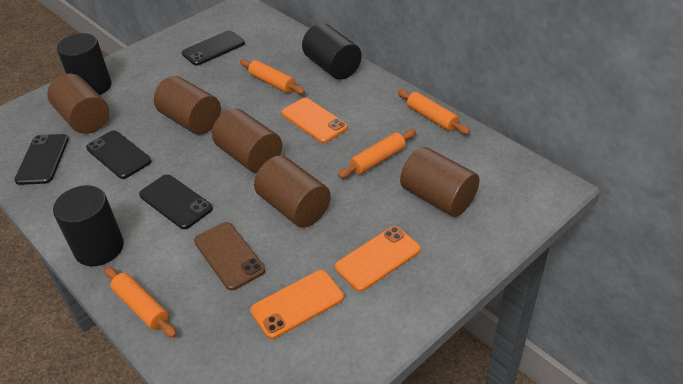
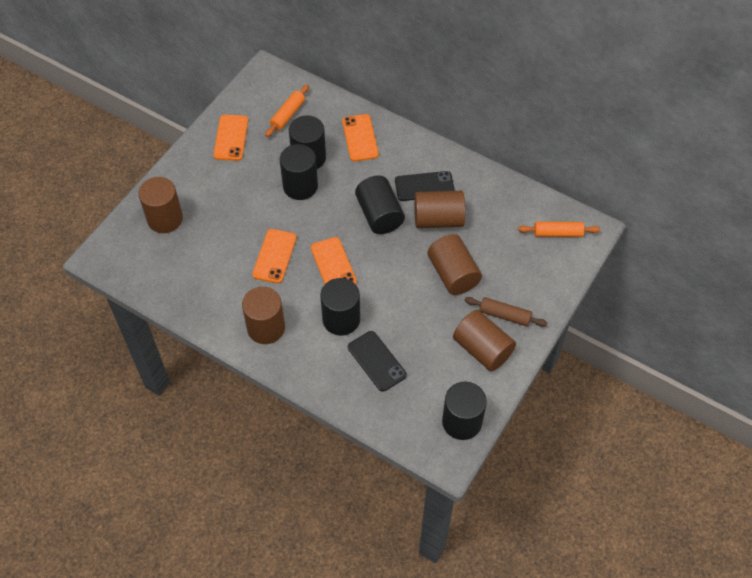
black cylinder: [53,185,124,266] [57,33,112,95] [302,23,362,80] = 3 -> [280,144,318,200] [289,115,326,169] [320,278,360,336] [355,176,405,234] [442,382,487,440] = 5
black phone: [14,134,69,185] [86,130,152,179] [139,174,213,229] [182,30,245,66] = 4 -> [348,331,406,392] [395,171,455,201] = 2
brown phone: [194,222,265,290] = 1 -> none = 0
brown rolling pin: none = 0 -> [464,297,548,327] = 1
orange phone: [250,270,344,339] [282,98,348,143] [335,226,421,292] = 3 -> [213,115,248,161] [252,229,297,283] [311,237,357,285] [342,114,379,161] = 4
orange rolling pin: [104,267,177,338] [240,59,305,94] [338,129,416,178] [397,89,470,135] = 4 -> [265,84,309,137] [518,222,600,237] = 2

